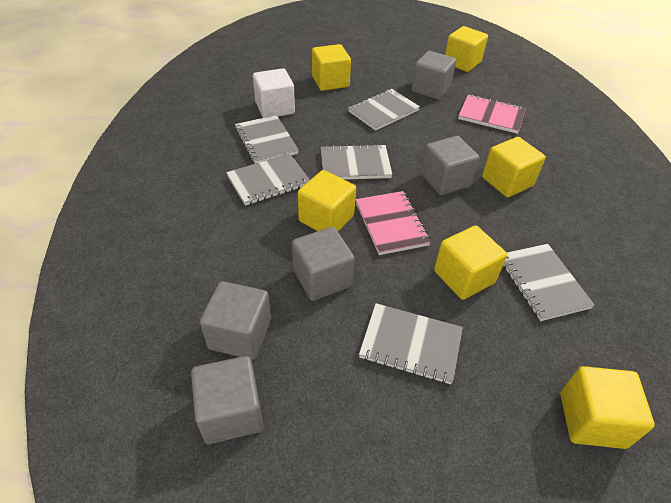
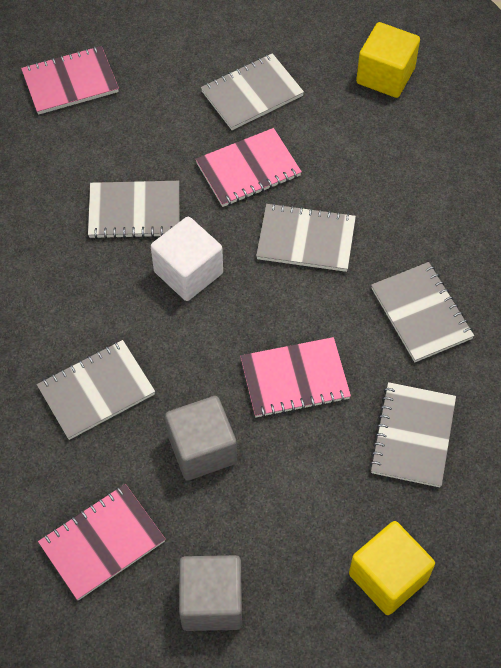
grey cube: [191,356,263,444] [200,281,271,360] [292,227,355,301] [411,51,456,100] [421,136,480,195] = 5 -> [165,396,237,481] [179,555,242,631] = 2
pink notebook: [356,191,431,255] [458,95,526,134] = 2 -> [21,46,119,115] [38,484,165,601] [195,128,302,207] [240,337,351,418] = 4
yellow cube: [298,170,356,231] [312,44,351,91] [434,225,507,300] [445,26,488,72] [482,137,546,197] [560,366,655,449] = 6 -> [349,521,435,615] [356,22,420,98] = 2

